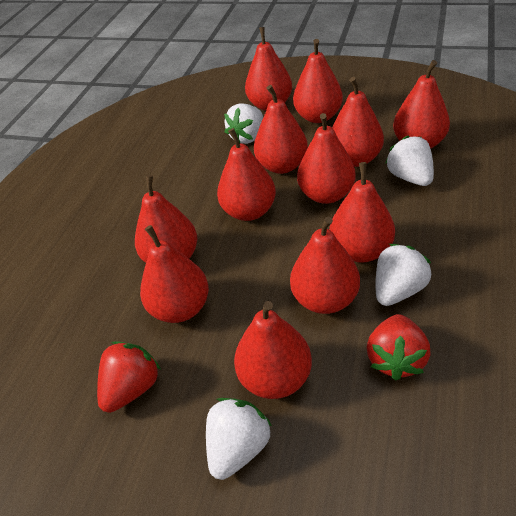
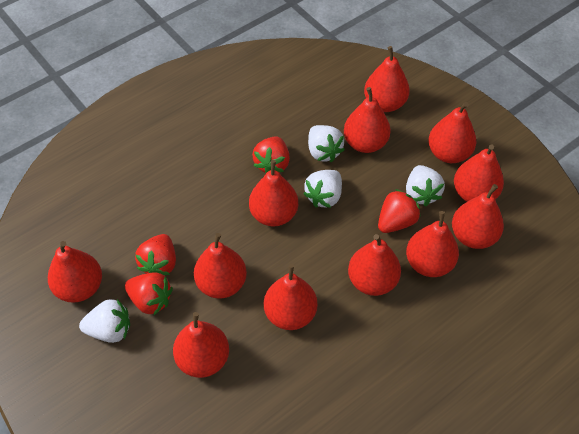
red strawberry: [97,341,161,413] [367,314,431,381] = 2 -> [125,272,173,315] [135,234,176,276] [252,137,290,173] [378,189,420,233] = 4

